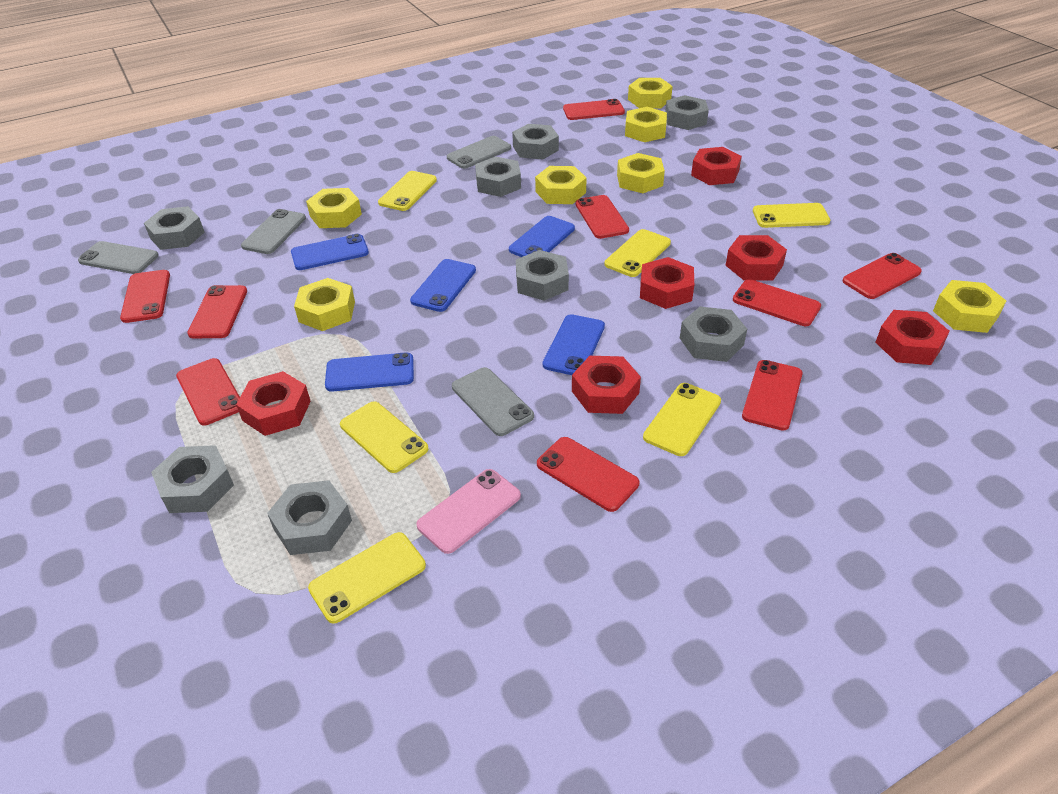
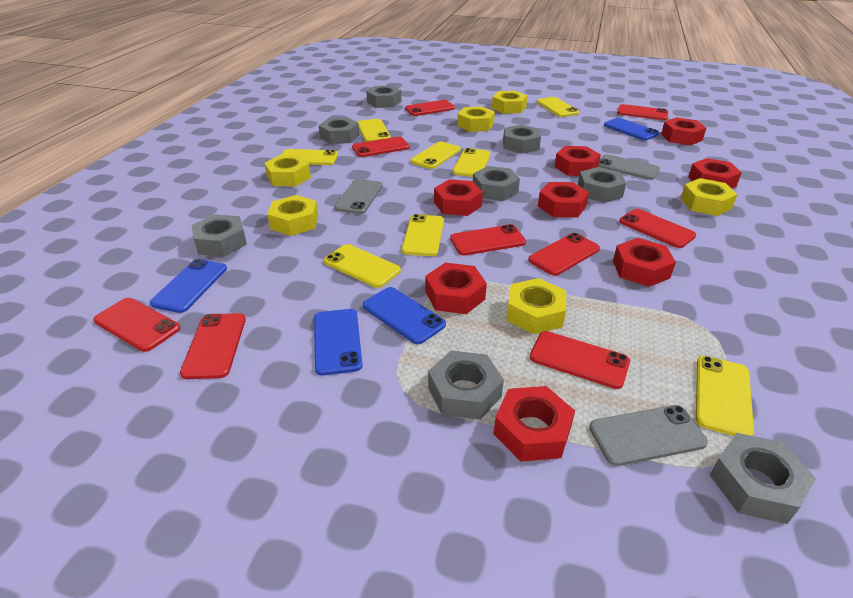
blue phone: [291,234,369,270] [325,352,414,392] [410,259,476,312] [509,216,575,257] [543,314,605,375] = 5 -> [150,259,227,313] [314,309,363,376] [363,287,446,344] [604,118,659,141] = 4
grey phone: [78,241,159,274] [241,209,306,254] [447,136,511,169] [452,367,534,436] = 4 -> [334,179,382,214] [589,405,708,466] [598,154,660,180] = 3
pink phone: [416,469,521,554] = 1 -> none = 0
red nut: [236,371,311,436] [572,356,641,414] [640,257,694,309] [691,147,742,185] [725,235,787,280] [875,310,950,365] = 6 -> [425,263,487,314] [434,179,483,216] [494,386,575,462] [538,182,589,217] [554,146,601,176] [613,238,676,287] [661,117,706,145] [688,158,742,189] = 8
yellow nut: [294,278,355,331] [306,188,362,228] [535,166,587,204] [617,153,665,193] [625,107,667,142] [628,78,673,108] [933,280,1006,333] = 7 -> [264,155,311,186] [267,195,318,236] [457,106,495,132] [492,91,528,114] [507,278,566,334] [681,178,738,216] = 6
yellow phone: [308,532,426,624] [340,401,429,473] [378,171,437,211] [604,229,671,277] [643,383,721,456] [753,203,830,228] = 6 -> [281,149,338,165] [324,244,401,288] [358,119,391,142] [402,214,444,256] [411,141,461,169] [453,148,490,177] [537,97,579,117] [696,356,754,436] = 8

